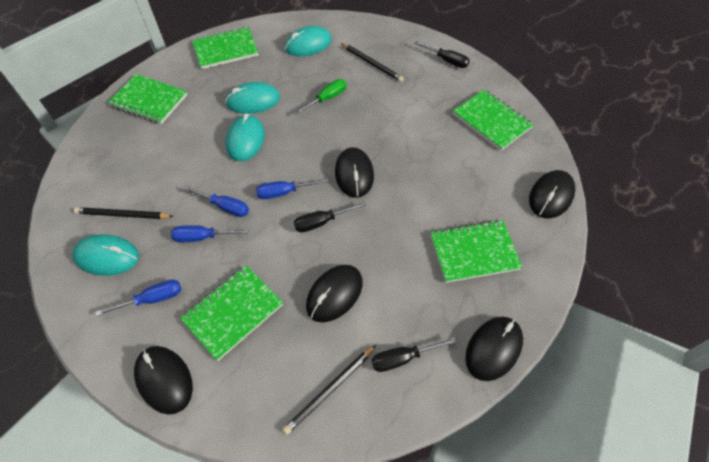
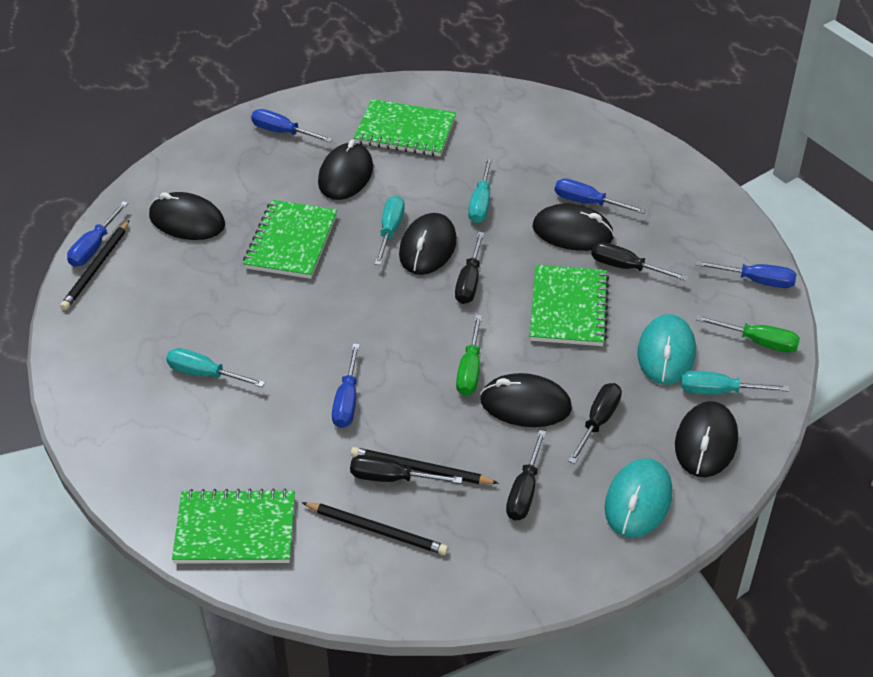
black mouse: [134,346,193,415] [306,265,363,323] [335,147,374,198] [465,317,523,381] [529,170,575,218] = 5 -> [149,192,225,240] [318,139,373,200] [399,213,457,275] [480,373,572,427] [533,204,614,251] [675,401,738,477] = 6
black screwdriver: [294,202,366,233] [372,337,456,372] [414,41,470,68] = 3 -> [350,455,462,484] [455,232,484,304] [506,430,546,521] [568,383,622,464] [591,242,688,281] = 5
blue screwdriver: [96,279,181,316] [171,225,249,242] [183,186,249,217] [256,178,328,199] = 4 -> [67,201,128,267] [251,109,333,142] [332,344,360,428] [555,179,646,214] [696,261,797,288] = 5
green notebook: [108,74,188,124] [180,266,283,361] [192,27,259,69] [431,220,523,283] [453,90,534,151] = 5 -> [172,489,295,564] [243,200,337,279] [354,99,456,156] [530,265,609,346] = 4
green screwdriver: [295,79,347,114] = 1 -> [456,315,482,396] [696,315,800,353] = 2
turquoise mouse: [72,234,139,276] [225,82,280,114] [226,114,265,161] [285,26,332,56] = 4 -> [604,458,672,538] [637,314,696,385] = 2
turquoise screwdriver: none = 0 -> [166,348,265,387] [375,196,405,265] [468,157,493,223] [681,371,789,395] = 4

